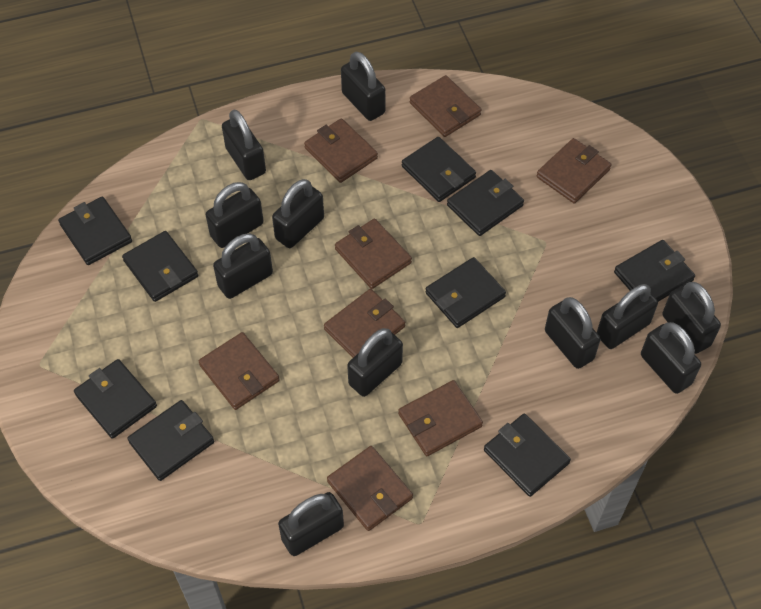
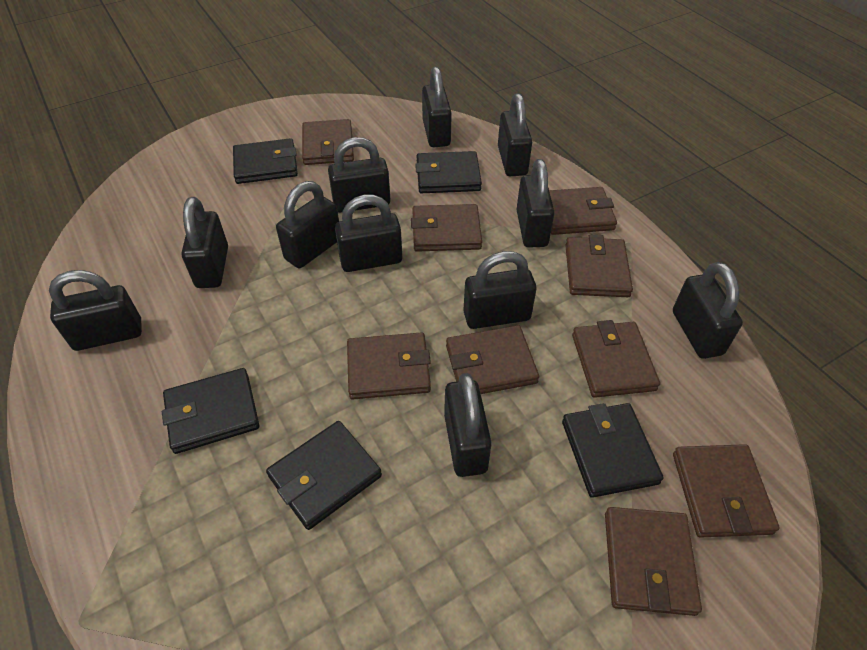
black wallet: [58,197,132,265] [74,359,157,439] [122,231,198,302] [127,400,214,481] [402,137,476,202] [425,257,506,328] [447,170,524,236] [484,414,571,497] [614,240,695,302] = 9 -> [162,368,259,454] [233,138,298,184] [266,421,382,530] [415,151,482,193] [562,403,664,498] = 5
brown wallet: [199,332,280,410] [304,118,378,183] [324,289,405,358] [327,446,413,531] [335,219,412,289] [398,380,483,456] [410,75,481,137] [537,138,611,203] = 8 -> [302,119,354,165] [347,332,431,399] [411,204,482,252] [446,325,539,394] [549,187,617,235] [565,235,633,297] [572,320,660,398] [605,507,702,616] [673,444,780,538] = 9

